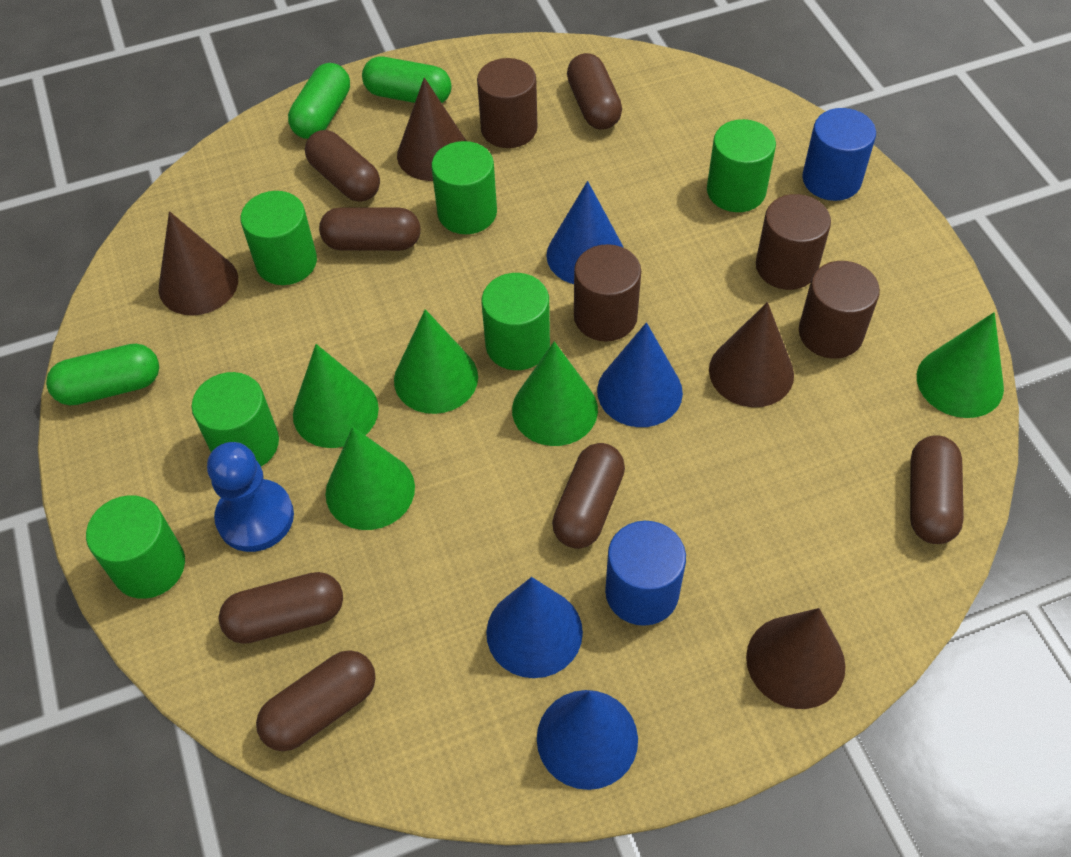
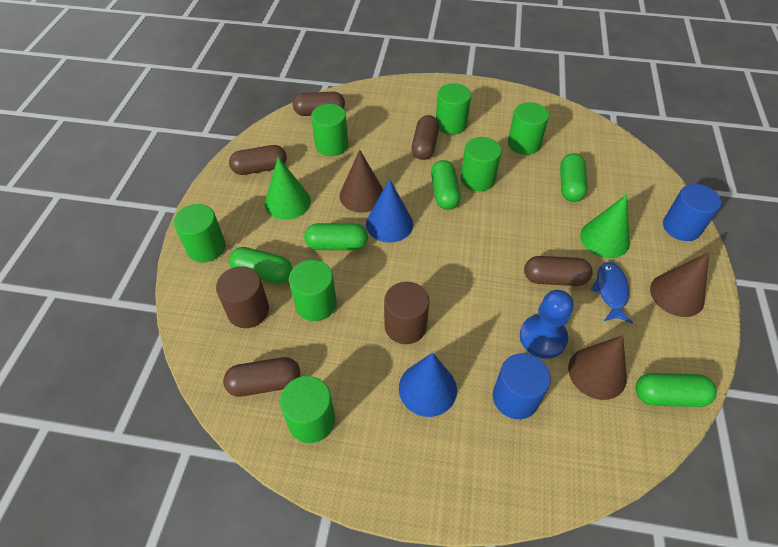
blue cone: [486,577,583,678] [537,690,638,790] [546,181,624,284] [597,322,683,427] = 4 -> [366,179,413,243] [399,352,457,417] = 2
blue fish: none = 0 -> [591,262,633,324] = 1
brown capsule: [219,572,343,644] [256,650,376,751] [305,130,380,202] [319,207,420,251] [552,443,625,549] [567,53,622,130] [910,435,964,544] = 7 -> [223,357,300,397] [229,145,287,175] [293,92,345,116] [411,115,439,160] [524,256,593,286] = 5
brown cone: [158,211,238,316] [397,77,466,181] [709,302,794,407] [746,608,846,709] = 4 -> [339,150,383,213] [568,335,627,400] [650,252,709,317] = 3
brown cylinder: [477,58,538,148] [574,244,641,341] [756,194,831,290] [799,261,880,359] = 4 -> [216,266,269,328] [384,282,429,344] = 2
green capsule: [46,344,159,405] [288,63,350,139] [362,57,452,103] = 3 -> [229,247,292,284] [304,223,368,250] [431,160,461,210] [560,153,588,202] [635,373,717,407] = 5
green cone: [293,344,379,448] [326,427,415,530] [394,309,478,414] [512,341,598,446] [917,312,1004,418] = 5 -> [265,157,311,220] [580,194,630,258] = 2
green cylinder: [86,495,185,599] [192,372,279,467] [240,191,317,285] [431,141,497,234] [482,273,550,370] [707,119,776,212] = 6 -> [174,204,225,262] [280,376,335,443] [289,260,336,321] [311,104,348,156] [436,83,471,135] [461,137,501,191] [508,102,549,155] = 7

